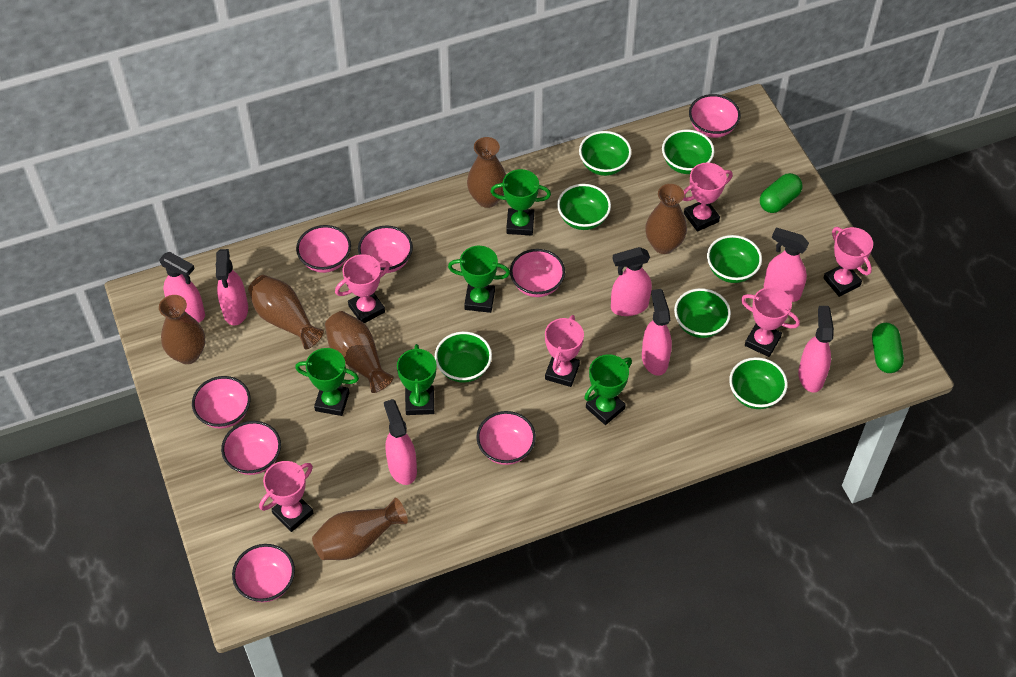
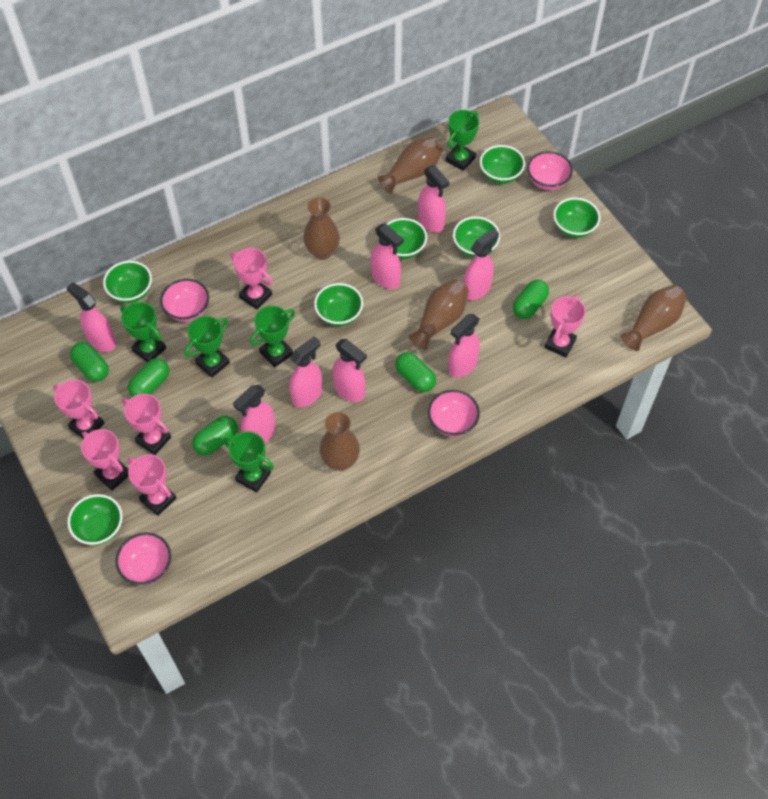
brown vase: [159,295,205,364] [248,275,324,349] [312,498,408,560] [325,311,394,393] [467,137,506,208] [645,184,687,254] = 6 -> [303,197,340,260] [319,412,360,471] [378,137,443,194] [409,279,468,350] [621,285,687,351] = 5
green capsule: [760,173,803,213] [872,323,904,373] = 2 -> [70,342,109,382] [128,358,169,397] [192,416,238,456] [395,352,436,392] [513,280,549,319] = 5
pink bowl: [192,376,250,429] [221,421,281,475] [232,544,295,602] [296,225,351,273] [358,225,413,273] [476,411,536,465] [510,249,565,297] [689,94,741,138] = 8 -> [115,532,171,585] [160,279,209,322] [428,390,480,437] [527,151,573,190] = 4
pink spray bottle: [159,252,205,323] [216,249,248,325] [384,399,417,485] [611,247,652,316] [642,289,672,376] [764,228,809,302] [798,306,834,393] = 7 -> [66,282,116,352] [233,385,275,443] [289,336,322,407] [332,339,367,402] [371,224,404,289] [418,165,449,233] [448,314,480,377] [463,228,499,300] = 8

